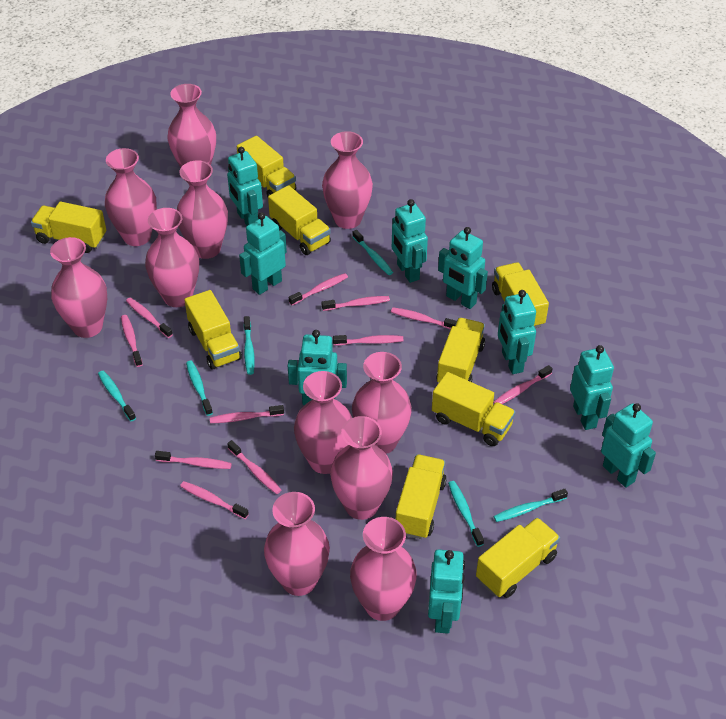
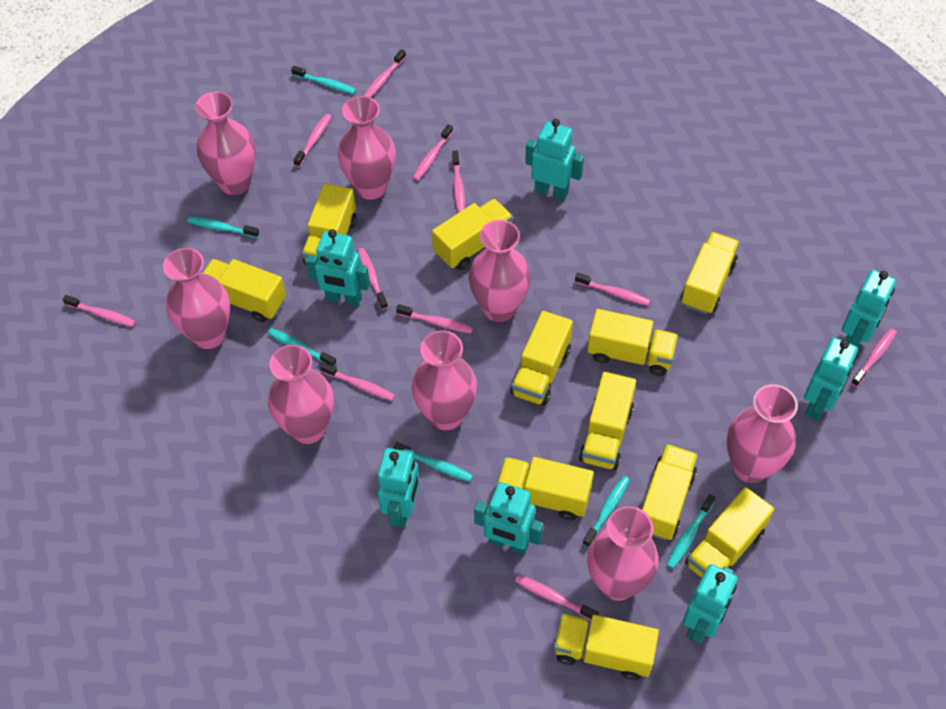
pink vase: [50,237,107,338] [105,148,157,246] [145,208,199,307] [167,84,216,168] [177,160,228,259] [264,492,330,596] [294,371,352,474] [322,131,373,229] [330,416,393,520] [350,517,417,621] [352,352,412,454] = 11 -> [163,248,230,349] [195,91,256,195] [268,345,334,444] [338,96,396,200] [411,330,477,430] [468,220,531,322] [587,506,659,601] [727,384,798,483] = 8
turquoise robot: [227,147,263,226] [239,212,287,295] [288,330,347,405] [392,199,428,283] [428,549,465,634] [438,227,488,309] [498,290,536,374] [570,345,614,430] [601,403,656,488] = 9 -> [306,229,370,306] [377,448,420,528] [474,482,544,555] [525,119,584,200] [683,564,738,644] [804,337,858,421] [842,270,896,347] = 7
yellow truck: [31,202,106,253] [184,290,242,370] [237,136,297,197] [268,185,331,255] [395,454,447,539] [432,372,516,446] [436,318,485,383] [476,517,560,598] [492,262,549,328] = 9 -> [203,259,286,323] [302,184,357,265] [432,199,513,270] [496,457,594,521] [510,311,573,406] [554,614,659,680] [579,372,636,470] [587,309,678,376] [641,444,698,540] [681,232,740,314] [685,487,774,578] = 11

